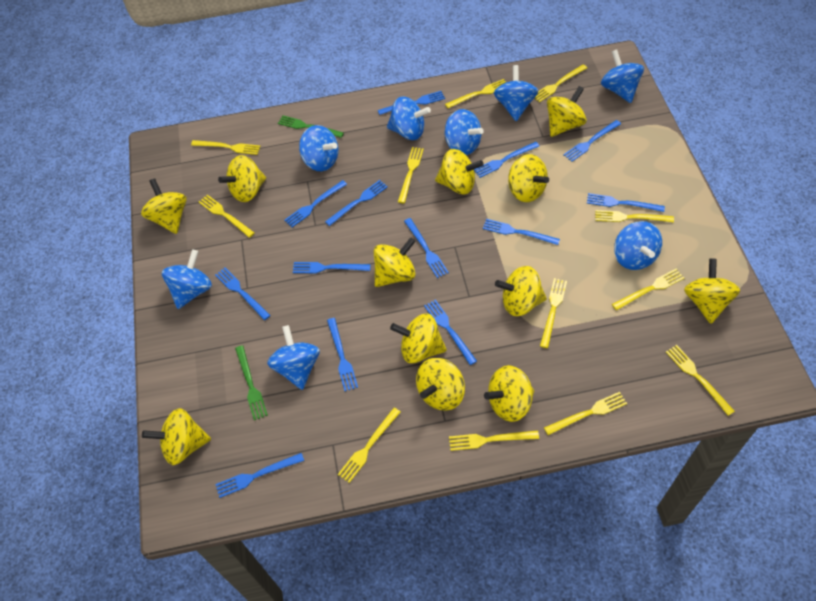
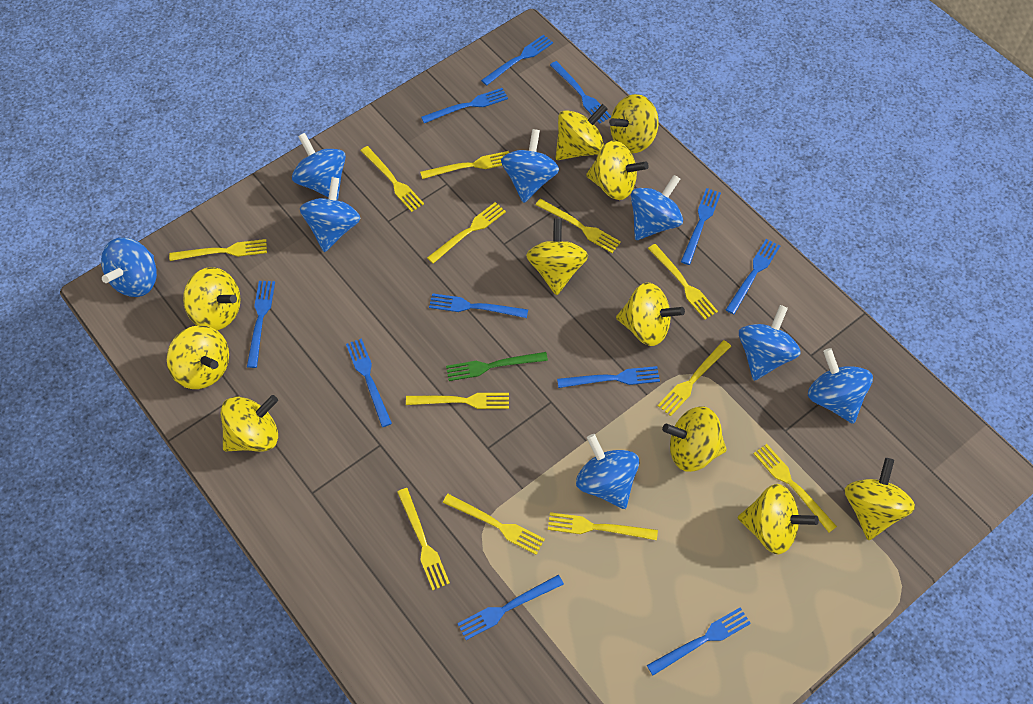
blue fork: [215,268,271,320] [215,453,304,498] [284,180,347,227] [293,262,371,273] [325,180,388,226] [327,318,358,391] [378,91,445,115] [404,218,449,278] [424,299,477,365] [474,142,539,178] [483,219,560,245] [563,120,621,162] [587,193,665,212] = 13 -> [247,281,275,368] [346,338,392,427] [421,88,508,123] [429,293,528,318] [457,575,564,640] [481,35,553,85] [550,61,611,124] [557,366,660,388] [647,607,751,675] [681,188,721,265] [726,239,780,314] = 11
green fork: [235,345,268,420] [278,115,344,138] = 2 -> [446,352,548,381] = 1
yellow spinning top: [141,178,187,234] [142,408,211,465] [218,155,266,202] [374,237,416,287] [390,313,447,363] [416,358,465,411] [435,149,484,194] [484,365,534,422] [495,266,547,316] [508,154,549,202] [547,86,587,137] [684,259,740,324] = 12 -> [167,325,229,389] [183,267,241,330] [221,395,278,452] [526,218,588,295] [556,104,608,160] [586,140,649,200] [609,94,658,153] [616,282,685,346] [662,407,727,472] [738,484,819,555] [845,458,915,540] = 11

